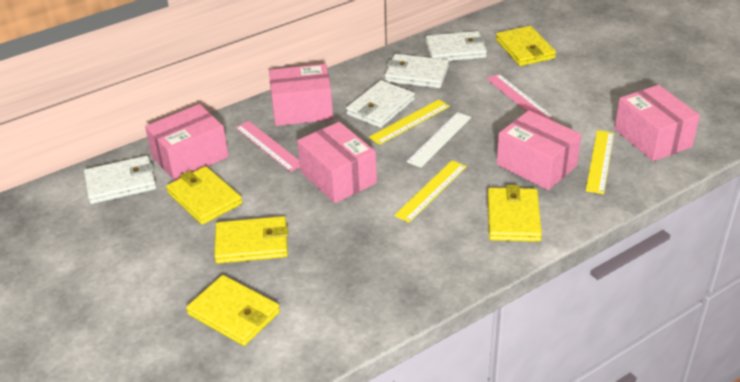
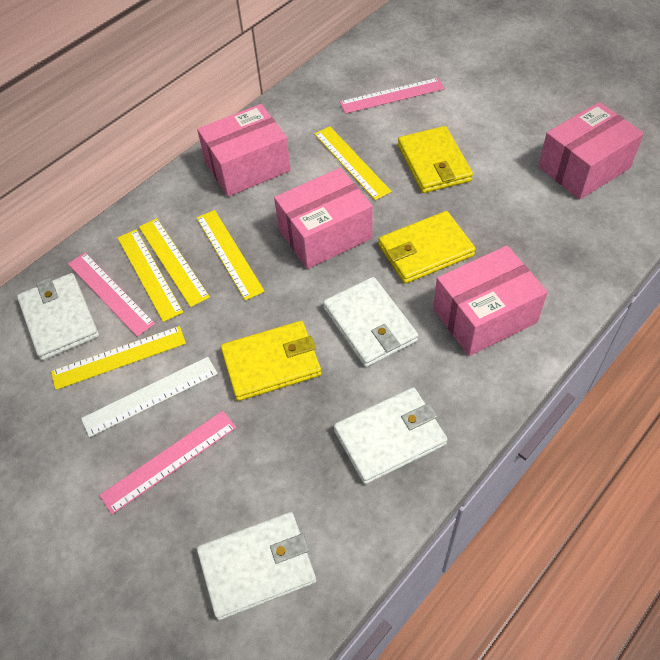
pink box: [145,104,229,181] [269,64,333,126] [297,122,377,203] [497,110,582,190] [614,85,700,161] = 5 -> [197,104,291,197] [274,168,373,269] [433,245,548,356] [538,102,644,200] = 4
pink ruler: [235,121,300,172] [486,74,554,120] = 2 -> [68,252,155,337] [99,411,236,515] [340,78,445,114] = 3
yellow ruler: [369,99,450,145] [394,160,467,223] [586,130,614,194] = 3 -> [51,326,186,390] [117,230,183,322] [139,218,210,307] [197,210,265,301] [314,126,392,200] = 5
yellow wallet: [166,166,242,225] [186,275,280,346] [214,216,288,264] [488,185,542,242] [496,26,556,66] = 5 -> [221,321,321,401] [378,211,476,284] [398,126,473,193] = 3

